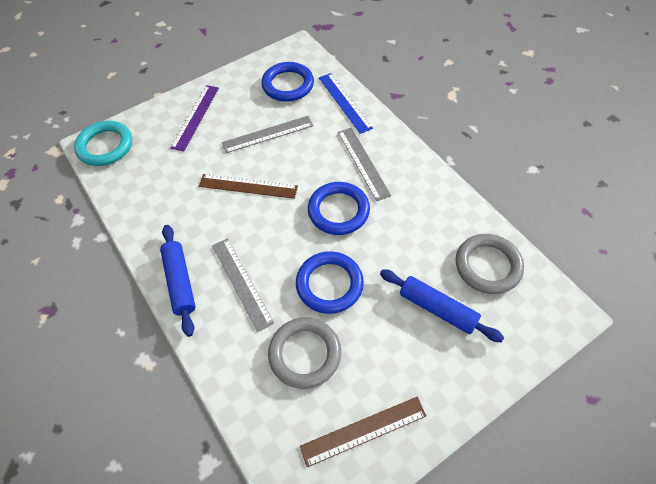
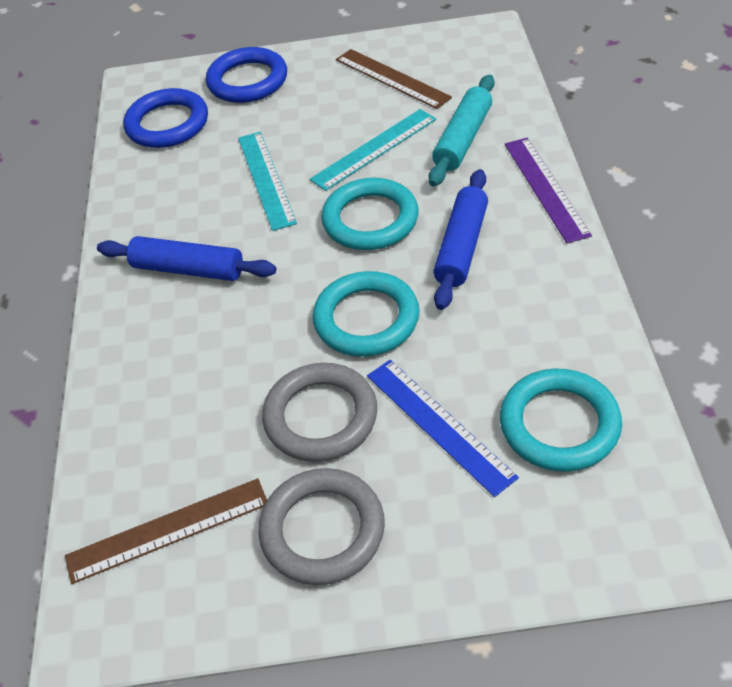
blue ring: [262,62,314,102] [296,251,364,314] [308,182,370,235] = 3 -> [123,88,208,148] [206,47,287,103] = 2
grey ruler: [212,238,274,332] [221,116,313,153] [338,128,391,201] = 3 -> none = 0
turquoise ring: [74,121,132,166] = 1 -> [313,271,419,357] [321,178,418,250] [500,368,622,472] = 3
turquoise rolling pin: none = 0 -> [429,75,495,186] = 1
turquoise ruler: none = 0 -> [238,132,297,231] [310,109,436,191] = 2

